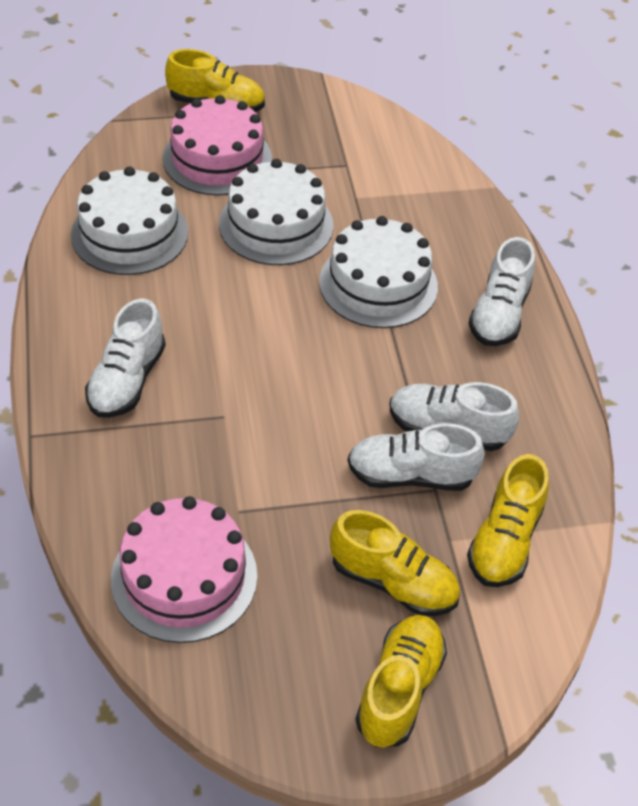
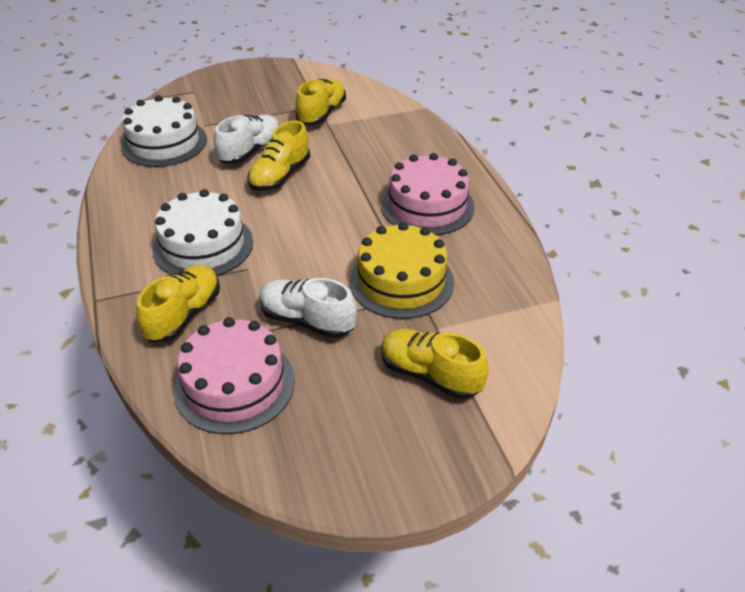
white cake: [71,167,188,275] [219,159,333,265] [319,216,438,328] = 3 -> [121,95,207,167] [153,189,253,276] = 2
white shoe: [85,298,166,418] [348,423,485,491] [389,382,519,451] [469,237,535,346] = 4 -> [214,115,280,164] [259,278,357,338] = 2
yellow cake: none = 0 -> [350,222,454,319] = 1

